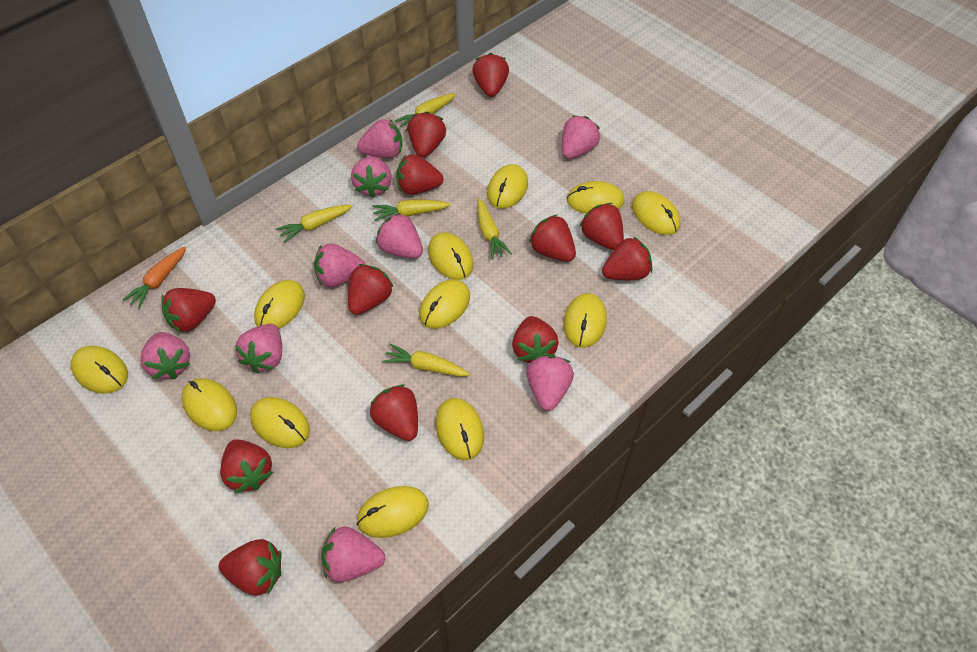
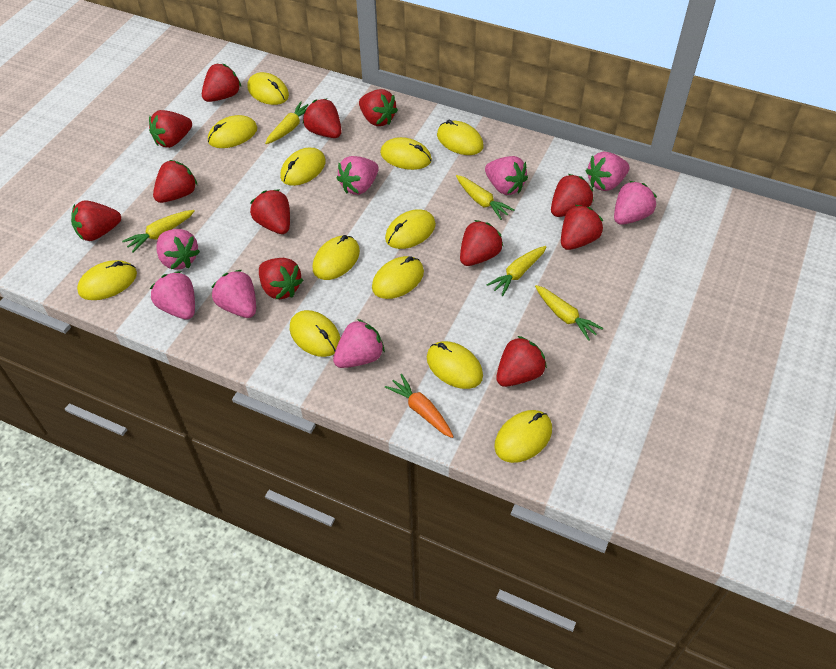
pink strawberry: [140,332,190,379] [235,324,282,373] [314,243,366,287] [321,526,385,582] [351,156,392,198] [357,119,402,158] [376,213,423,258] [526,355,574,411] [562,115,600,159] = 9 -> [150,271,195,320] [157,229,200,270] [211,270,256,318] [333,319,385,368] [337,156,379,195] [485,156,528,195] [586,152,629,191] [614,181,657,225] = 8

